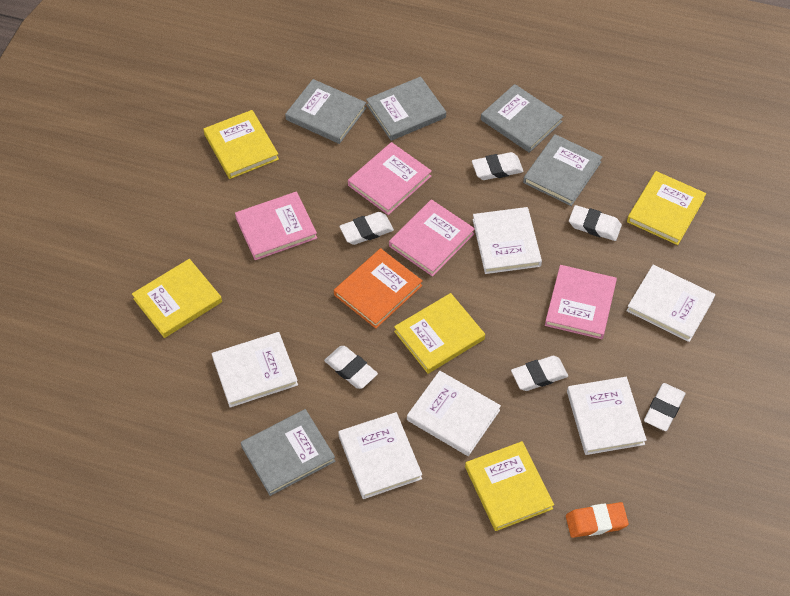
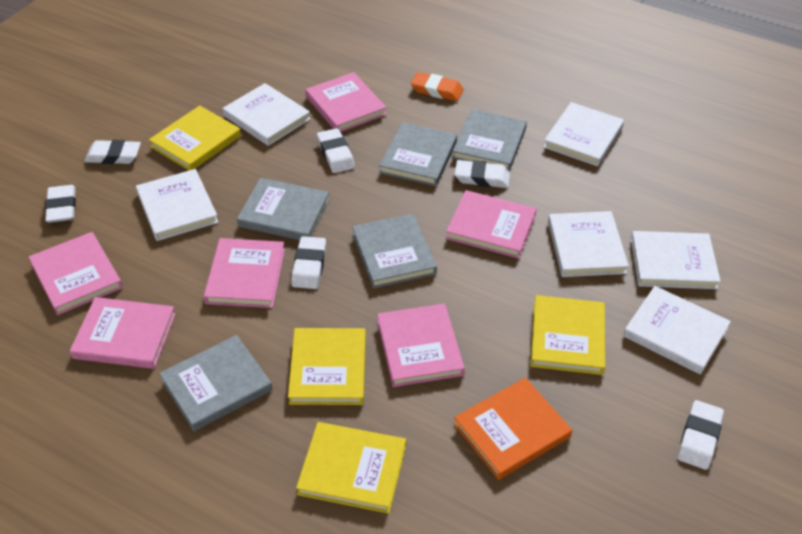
pink book: [235,192,317,260] [348,142,432,215] [389,200,475,277] [545,265,617,339] = 4 -> [29,232,123,315] [70,297,176,369] [204,238,285,308] [305,72,387,132] [377,304,465,387] [446,190,537,258] = 6
yellow book: [132,259,222,338] [203,110,279,179] [394,293,485,374] [465,441,554,531] [627,171,706,245] = 5 -> [149,105,241,170] [288,328,366,405] [296,422,406,514] [531,295,605,375] = 4

